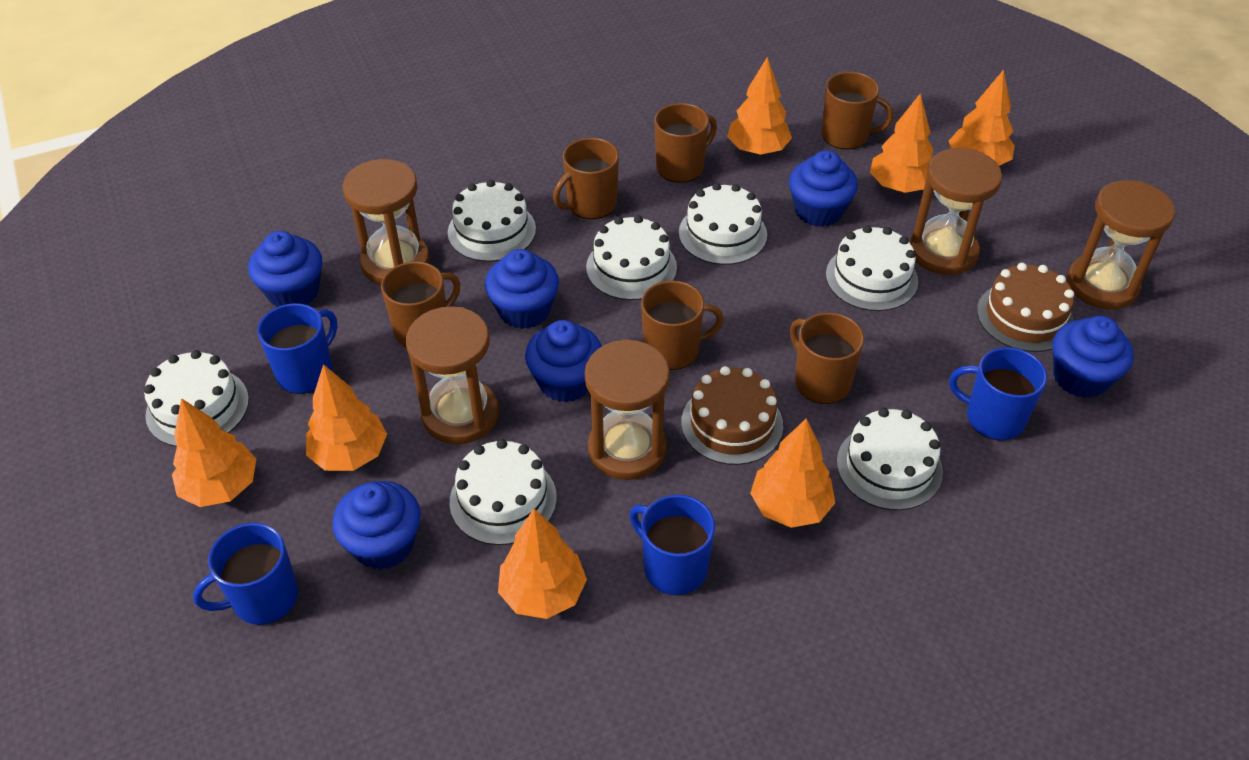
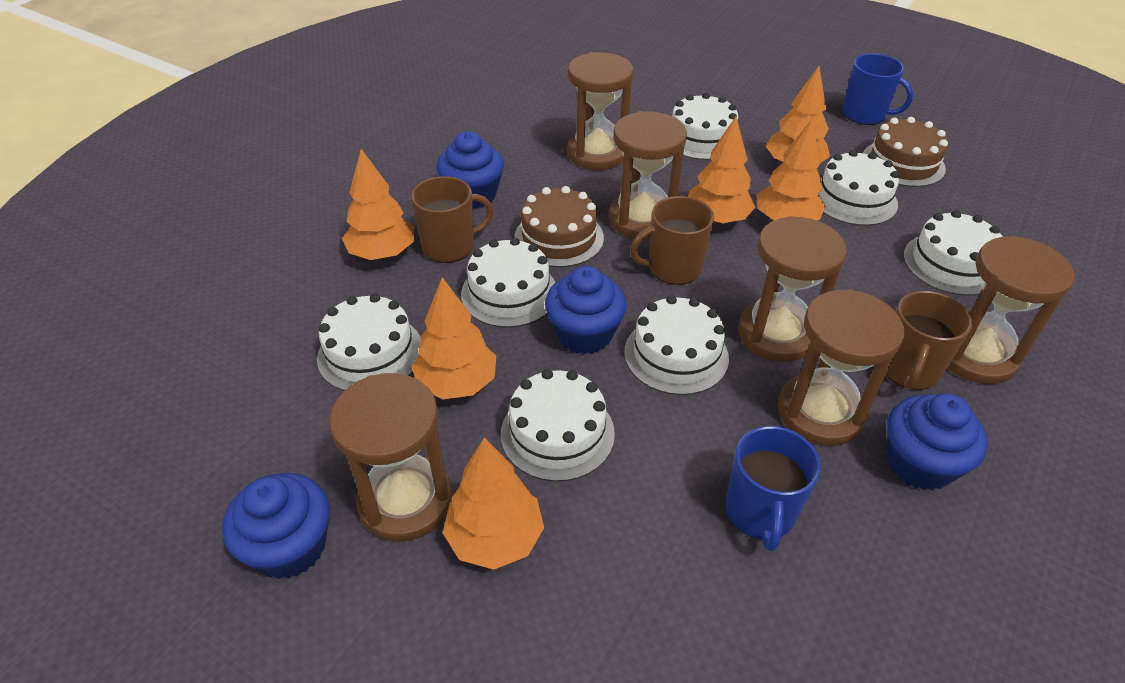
blue cupcake: [248,231,322,307] [332,481,421,570] [485,249,559,329] [525,320,602,403] [789,150,858,227] [1053,316,1134,398] = 6 -> [222,473,330,579] [436,131,504,209] [545,266,627,355] [887,393,988,491] = 4
blue mug: [193,523,298,625] [257,303,337,394] [629,495,715,595] [949,347,1047,441] = 4 -> [725,426,821,551] [843,54,914,125] = 2
brown hourglass: [342,159,430,285] [406,306,499,444] [585,339,670,480] [910,148,1002,275] [1067,180,1175,309] = 5 -> [329,373,452,541] [567,52,634,170] [609,111,687,240] [738,216,847,362] [778,289,904,446] [947,236,1075,384] = 6
brown mug: [381,261,460,347] [553,138,619,219] [641,281,724,370] [654,103,717,183] [790,312,864,404] [821,72,894,150] = 6 -> [411,176,494,263] [630,196,714,285] [886,291,972,390] = 3
orange tree: [172,398,257,507] [306,364,387,471] [498,509,587,619] [727,57,792,155] [750,418,835,528] [870,93,933,193] [949,69,1015,166] = 7 -> [342,149,414,260] [411,277,496,399] [443,438,544,570] [688,117,755,224] [756,118,826,220] [765,66,830,163] = 6

